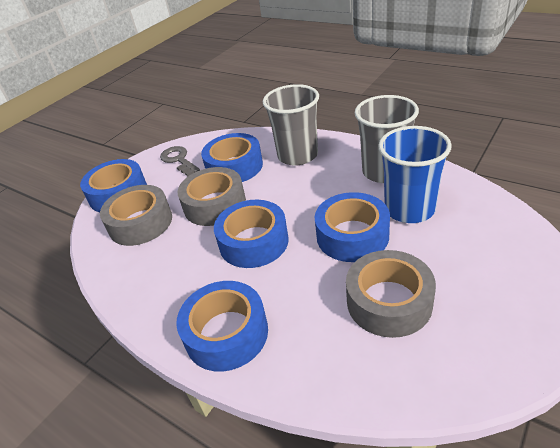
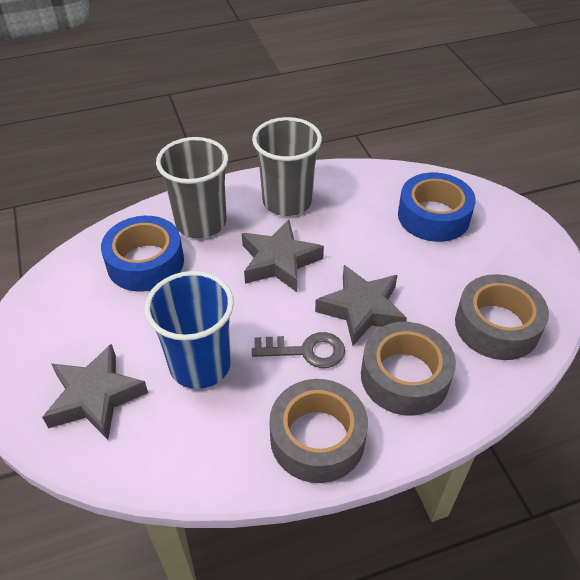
blue tape: [80,159,147,212] [176,281,268,372] [201,133,263,182] [214,200,289,268] [315,192,390,262] = 5 -> [101,216,184,292] [398,172,476,242] = 2
grey star: none = 0 -> [42,344,148,440] [242,220,324,292] [315,265,407,346] = 3

